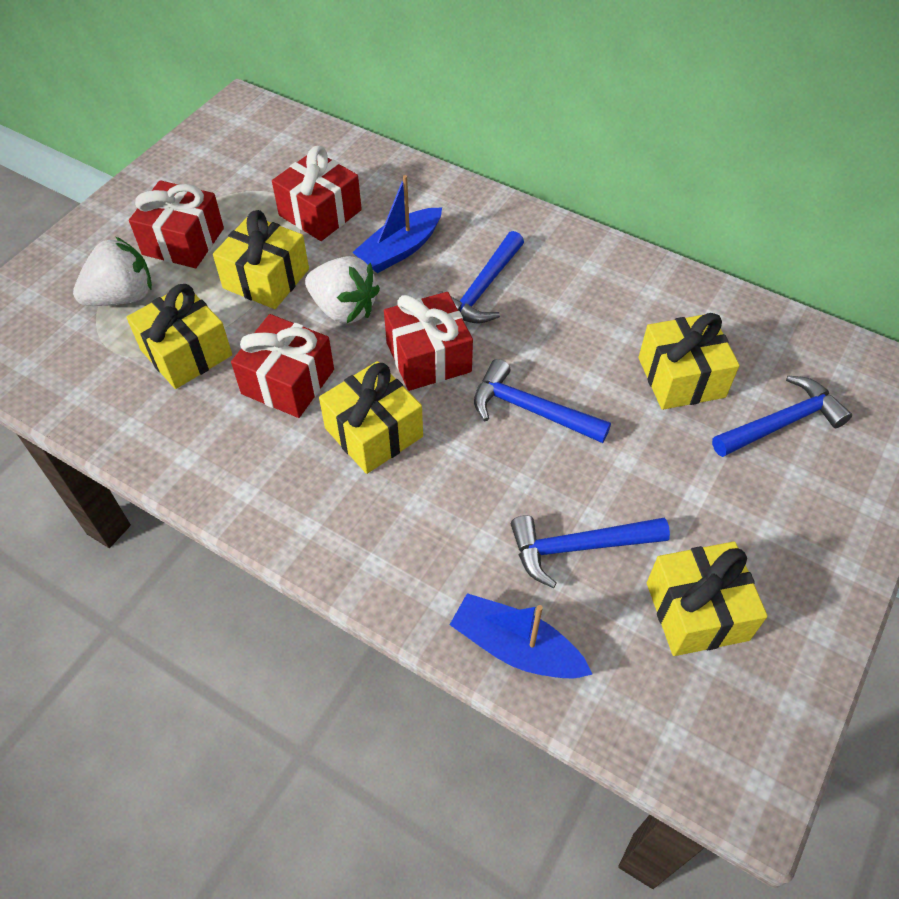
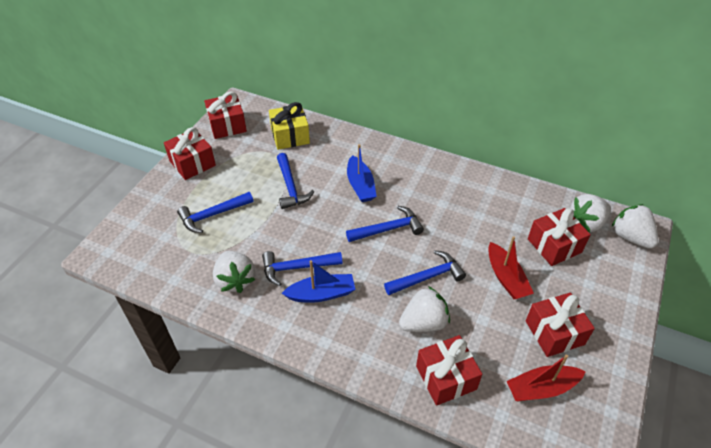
blue hammer: [438,231,524,324] [474,359,611,443] [511,515,670,588] [712,375,852,457] = 4 -> [177,192,254,233] [262,251,343,286] [277,153,314,209] [346,206,424,242] [384,250,466,295] = 5
red boat: none = 0 -> [488,236,534,299] [506,355,586,401] = 2
red gift: [129,180,224,268] [231,314,334,418] [272,146,362,241] [384,292,473,391] = 4 -> [164,127,216,180] [204,92,247,139] [416,335,482,406] [526,293,595,357] [528,208,591,266] = 5
white strawberry: [73,237,152,306] [305,256,380,324] = 2 -> [213,251,256,293] [399,286,450,332] [570,194,611,232] [612,204,658,249] = 4
yellow gift: [126,284,232,389] [213,210,309,309] [319,361,423,474] [638,313,740,410] [647,541,768,656] = 5 -> [269,102,310,150] = 1

